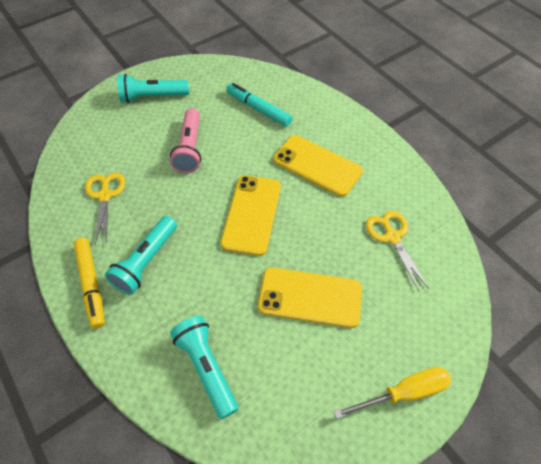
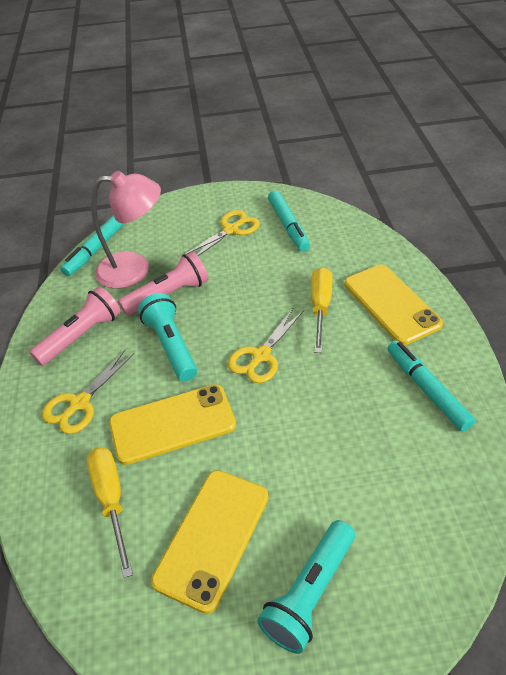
pink flashlight: [170,108,201,173] = 1 -> [29,286,121,366] [118,252,208,316] = 2
pink lamp: none = 0 -> [91,171,161,289] = 1
turquoise flashlight: [105,216,177,295] [117,74,189,103] [170,316,238,419] = 3 -> [138,293,197,381] [257,520,355,654] = 2
turquoise marker: [226,83,292,127] = 1 -> [60,215,125,276] [268,190,310,252] [387,340,475,432] = 3
yellow marker: [73,238,105,329] = 1 -> none = 0
yellow scissors: [85,173,125,245] [366,211,429,291] = 2 -> [42,350,134,434] [185,210,260,256] [228,307,304,383] = 3
yellow screwdriver: [334,367,451,419] = 1 -> [87,447,133,578] [311,267,333,353] = 2

